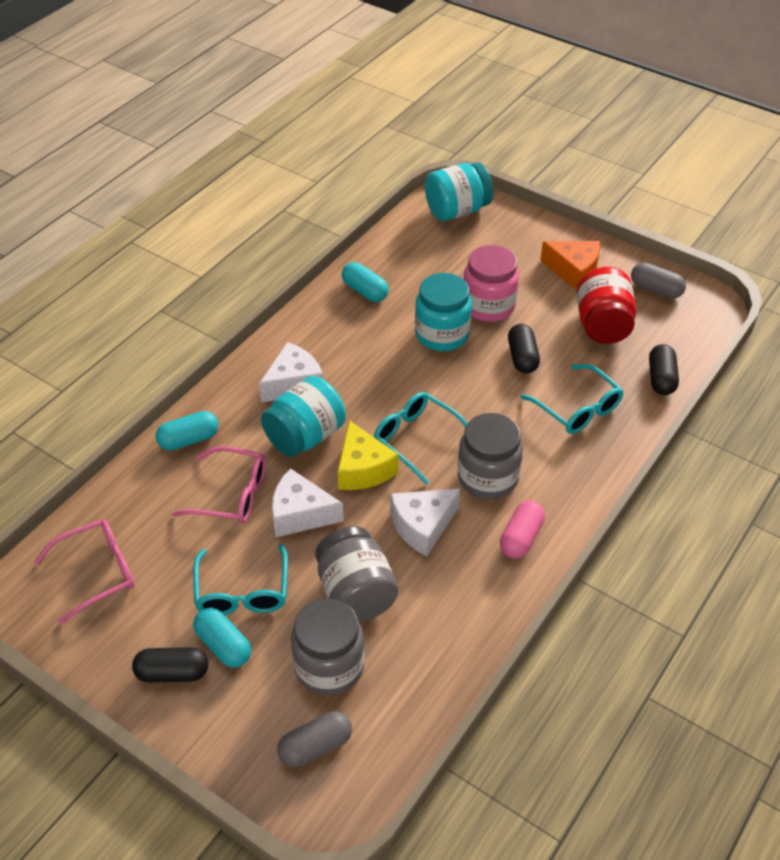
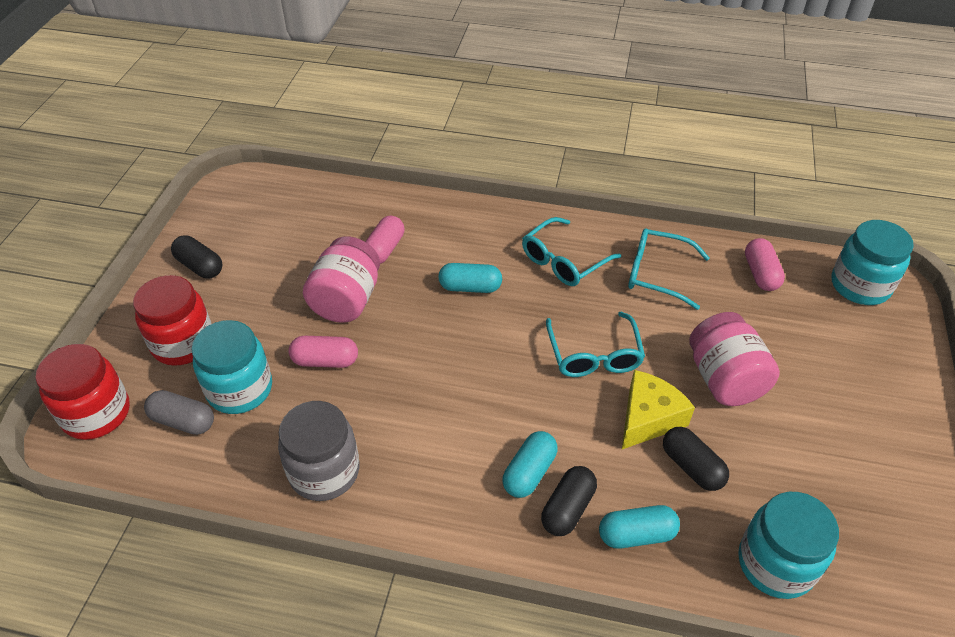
grey capsule: [277,711,352,767] [631,262,686,299] = 2 -> [144,390,214,435] = 1
grey jar: [291,598,365,695] [315,526,398,622] [458,413,523,499] = 3 -> [278,401,359,501] = 1
orange cheese: [540,241,600,291] = 1 -> none = 0
pink capsule: [500,501,545,559] = 1 -> [289,336,358,368] [365,216,404,264] [745,238,785,291] = 3
pink glasses: [34,519,135,624] [172,446,266,524] = 2 -> none = 0
pink jar: [464,245,519,322] = 1 -> [303,236,380,323] [689,312,780,406] = 2
red jar: [577,267,636,344] = 1 -> [36,344,130,440] [133,275,211,366] = 2
white cheese: [259,342,323,403] [272,468,344,537] [391,489,460,556] = 3 -> none = 0

